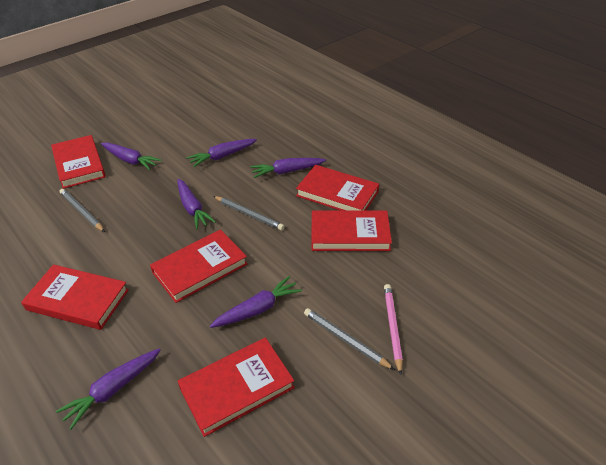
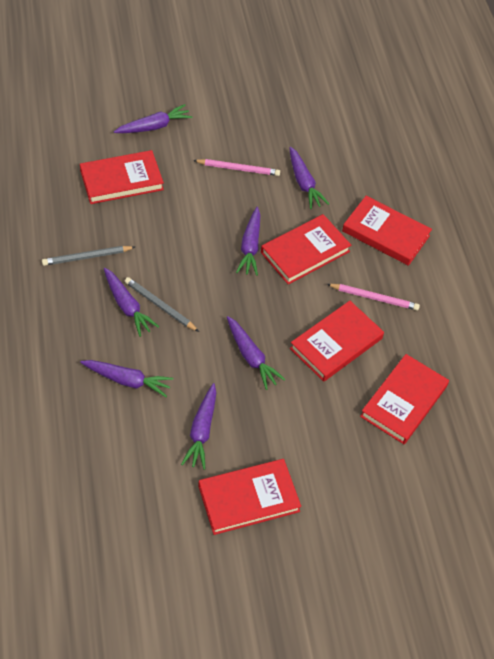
grey pencil: [60,189,105,232] [213,196,284,230] [304,308,395,370] = 3 -> [42,246,135,266] [125,277,199,332] = 2
pink pencil: [384,284,403,375] = 1 -> [193,159,280,176] [327,284,420,310] = 2
purple carrot: [56,348,161,430] [101,142,162,170] [177,179,216,230] [186,139,257,167] [210,276,302,328] [250,158,326,178] = 6 -> [80,360,174,397] [104,268,159,337] [114,104,192,133] [181,383,216,470] [227,316,286,390] [236,207,260,276] [289,147,329,209] = 7

